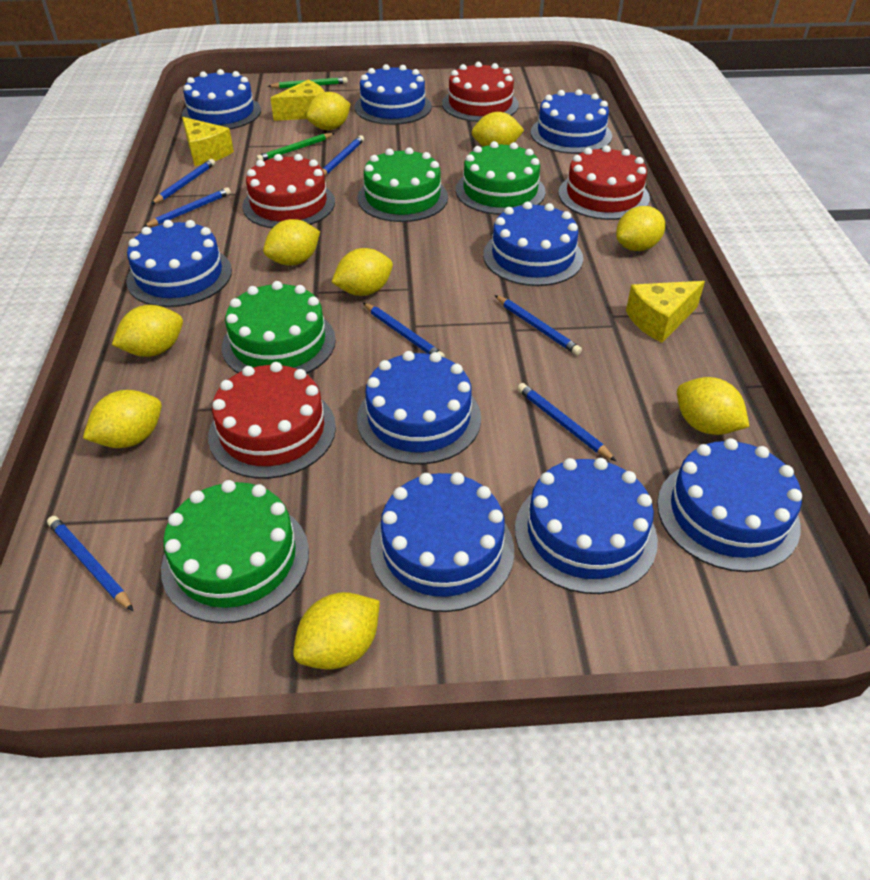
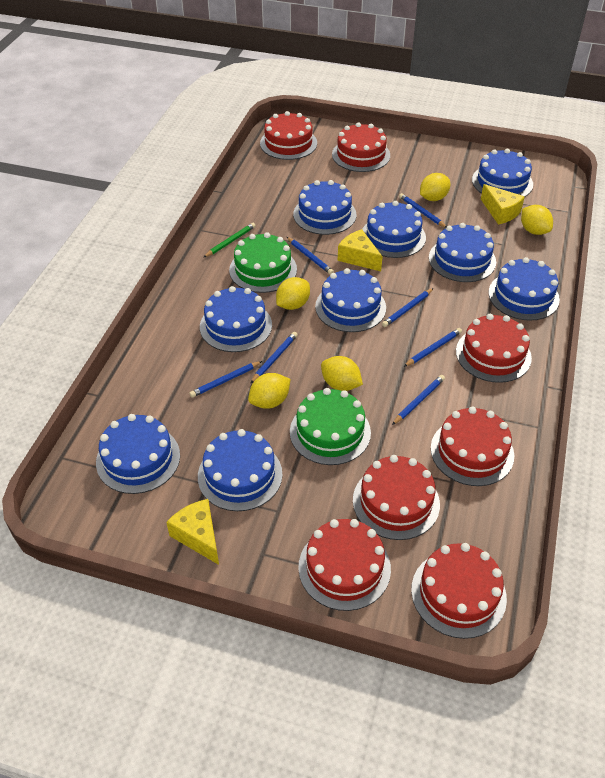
green cake: [161,480,309,623] [222,281,336,374] [357,147,448,222] [456,141,545,215] = 4 -> [229,232,297,293] [290,388,371,465] = 2
green pencil: [256,133,335,161] [268,77,348,89] = 2 -> [203,223,256,258] = 1
red cake: [208,362,336,479] [242,154,335,228] [442,62,519,122] [558,145,650,220] = 4 -> [260,111,317,160] [298,519,391,611] [332,122,390,172] [353,455,440,540] [411,543,507,639] [431,407,514,486] [456,314,532,383] = 7
yellow lemon: [83,390,162,448] [112,305,183,357] [263,219,320,266] [293,592,380,669] [306,92,351,130] [332,248,393,296] [471,112,524,147] [616,206,665,251] [677,377,750,435] = 9 -> [248,373,291,409] [276,277,310,310] [321,356,363,391] [420,173,450,201] [521,205,553,235] = 5

